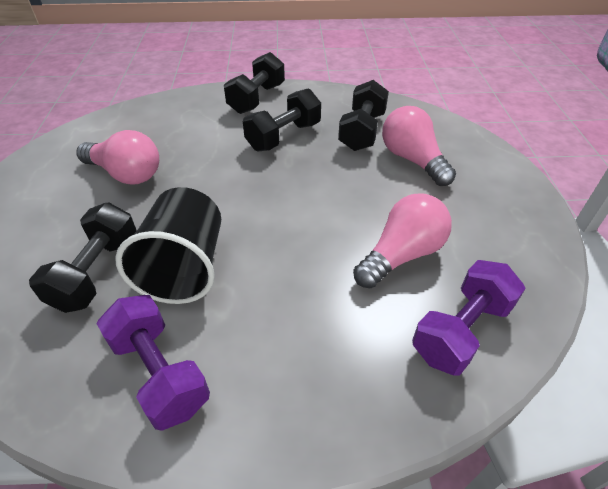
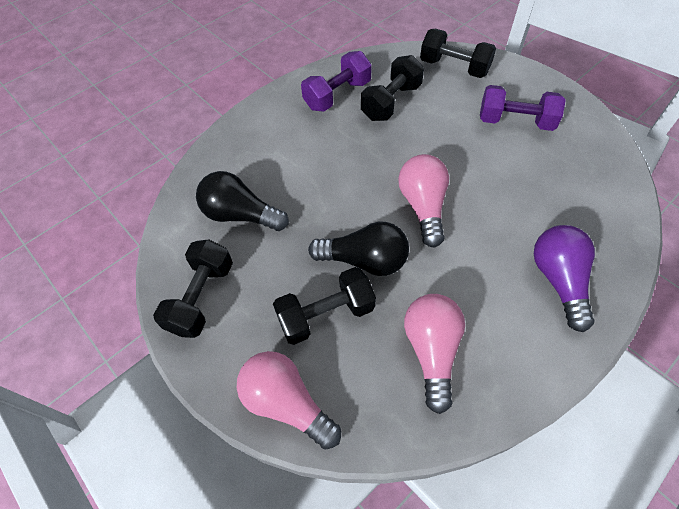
black cup: [115,187,221,304] = 1 -> none = 0
black light bulb: none = 0 -> [196,171,289,231] [308,222,409,276] = 2
purple light bulb: none = 0 -> [534,225,595,332] = 1

